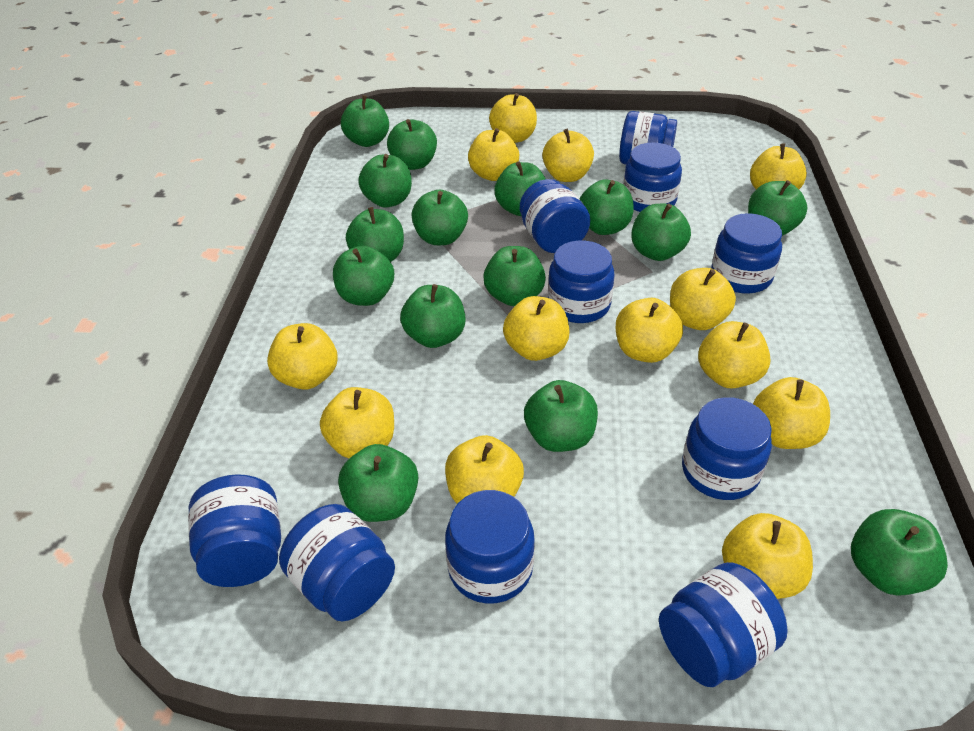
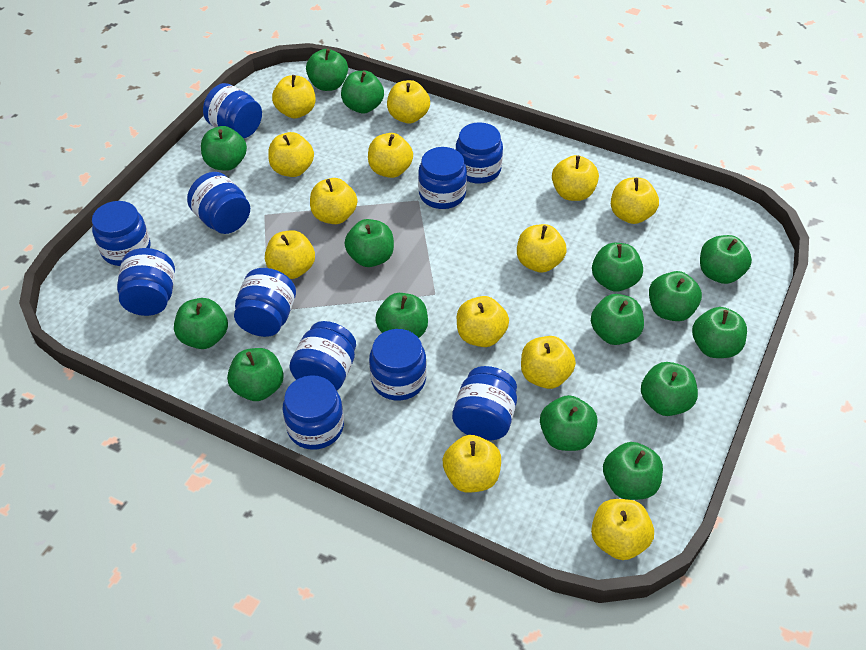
blue jar: [188,474,281,587] [279,504,395,622] [445,490,535,604] [520,179,590,253] [548,240,615,323] [619,111,677,165] [623,142,682,212] [659,562,788,687] [682,397,772,500] [711,213,782,294] = 10 -> [92,201,151,266] [117,248,175,316] [187,172,250,234] [203,83,262,138] [234,268,296,337] [283,375,344,450] [289,321,356,391] [369,329,426,400] [418,147,467,209] [452,366,517,441] [455,122,503,184] = 11

